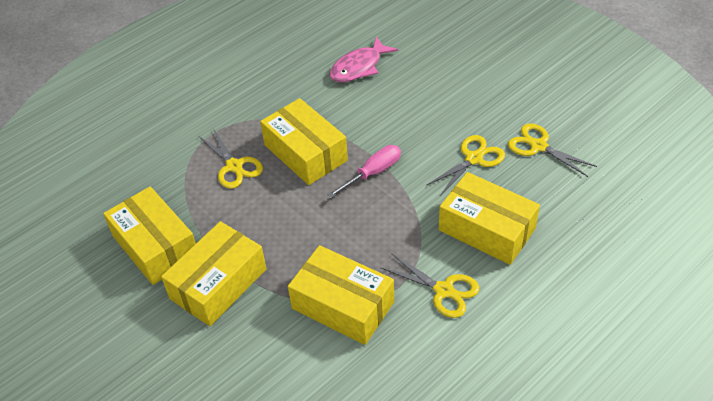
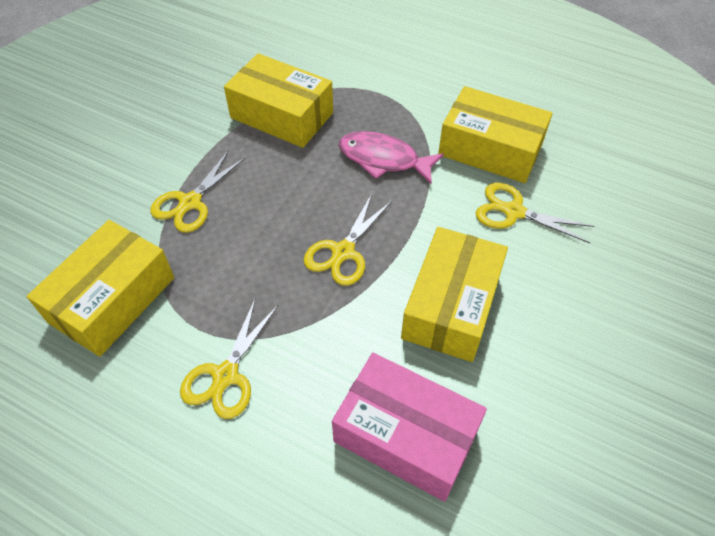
pink box: none = 0 -> [332,353,487,502] = 1
pink screwdriver: [327,145,401,198] = 1 -> none = 0
yellow box: [103,186,196,285] [161,221,266,326] [260,98,348,185] [288,245,394,345] [439,172,540,265] = 5 -> [26,220,174,357] [224,53,333,148] [401,227,508,362] [438,86,552,183] = 4

